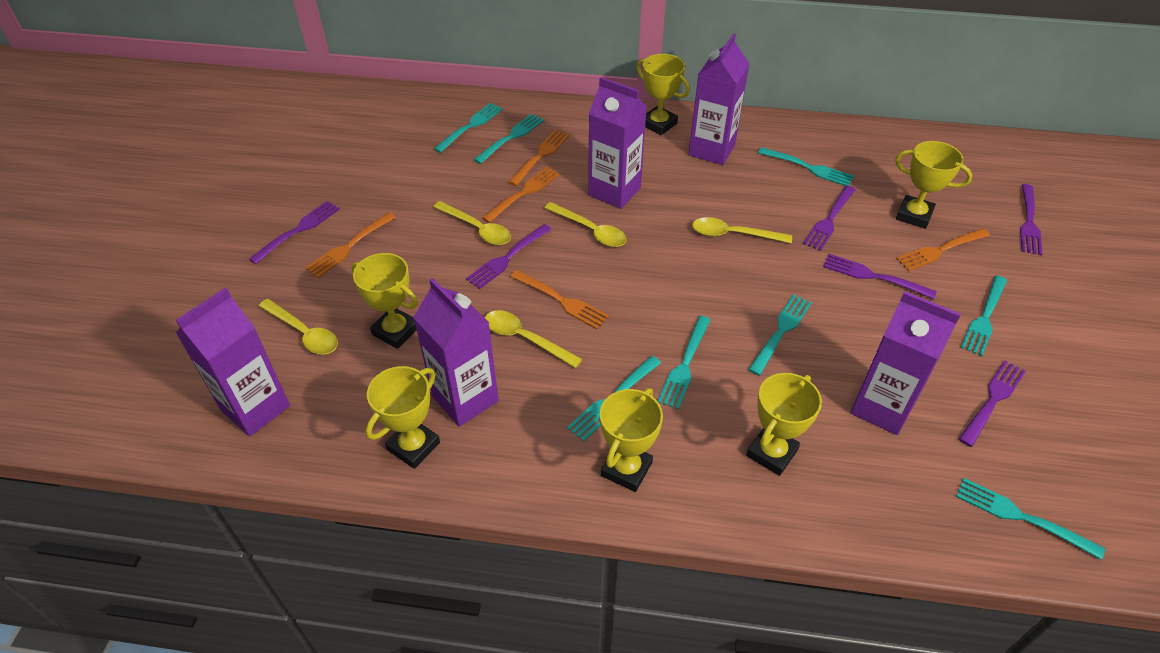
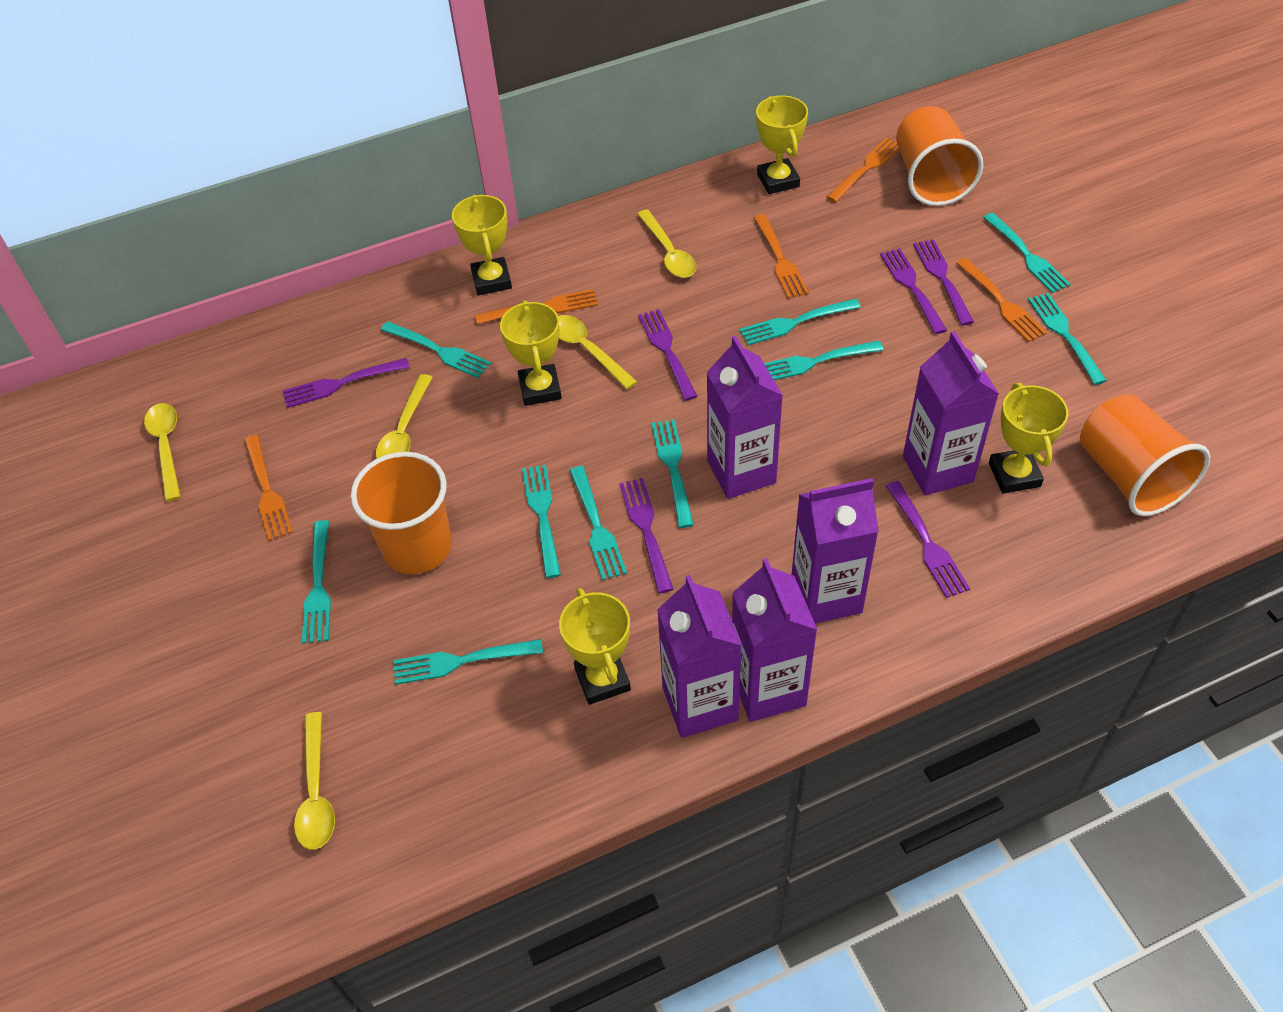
orange cup: none = 0 -> [350,452,452,574] [896,106,983,206] [1080,394,1210,516] = 3
turquoise fork: [434,103,503,153] [474,114,544,164] [567,356,661,441] [657,316,711,409] [748,294,812,376] [758,147,854,186] [956,478,1105,560] [961,275,1007,356] = 8 -> [302,520,331,644] [381,321,491,378] [393,639,543,685] [522,464,561,578] [569,466,627,580] [651,419,694,528] [739,298,861,345] [764,341,883,380] [983,213,1070,293] [1028,293,1107,385] = 10
yellow trophy: [351,253,418,349] [366,366,440,469] [600,388,663,492] [637,54,690,135] [746,373,822,476] [895,141,972,229] = 6 -> [452,195,512,295] [500,300,562,406] [559,588,631,705] [756,95,808,194] [989,383,1068,494] = 5

